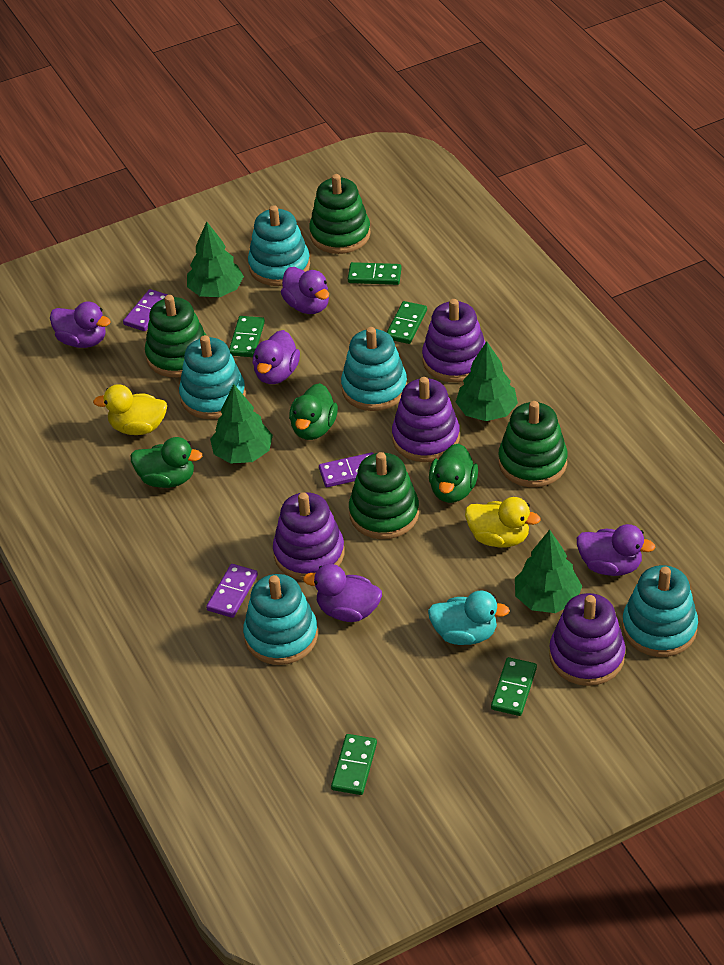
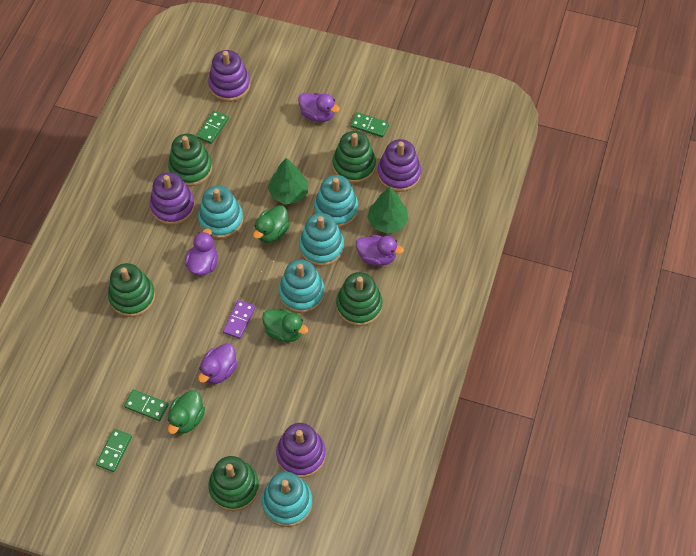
green domino: [229,316,265,357] [331,734,377,795] [348,262,402,285] [387,301,427,344] [491,657,537,716] = 5 -> [96,429,132,472] [124,389,169,421] [196,111,229,144] [350,112,389,137] = 4
green stacking toy: [145,295,207,377] [309,174,371,254] [349,452,419,539] [499,401,568,487] = 4 -> [108,263,155,317] [168,134,212,186] [208,456,259,511] [333,131,376,184] [336,272,383,326] = 5
green tree: [187,222,244,297] [210,384,273,464] [456,341,518,421] [515,530,582,613] = 4 -> [268,158,308,204] [367,187,409,234] = 2
purple domino: [123,289,168,331] [206,564,258,618] [319,452,374,487] = 3 -> [223,300,255,339] = 1
purple duck: [50,301,111,348] [253,330,300,384] [281,267,329,314] [303,564,382,622] [577,524,656,576] = 5 -> [185,228,218,276] [198,343,238,384] [298,93,340,122] [356,235,404,266] = 4
turquoise duck: [428,591,510,645] = 1 -> none = 0
yellow duck: [93,384,167,435] [465,497,541,548] = 2 -> none = 0

